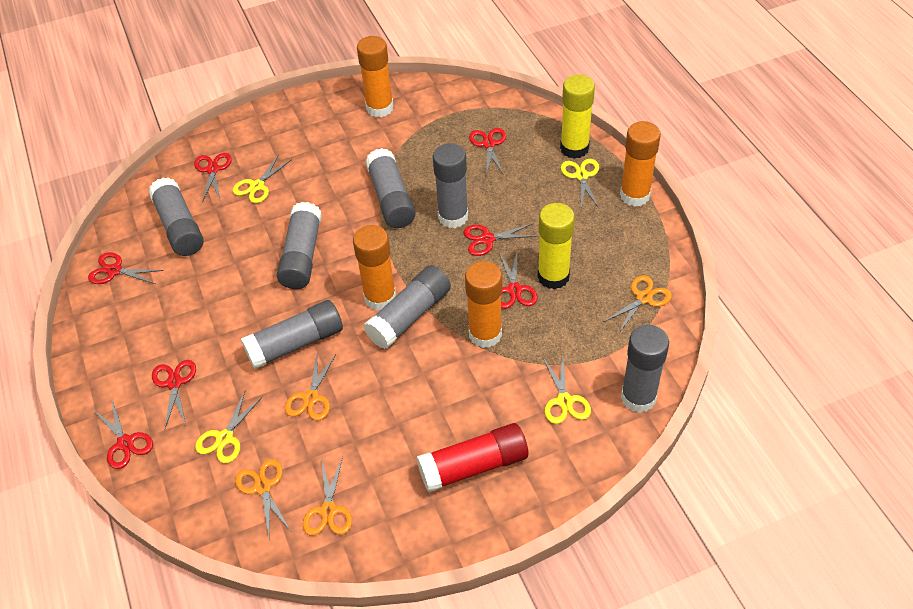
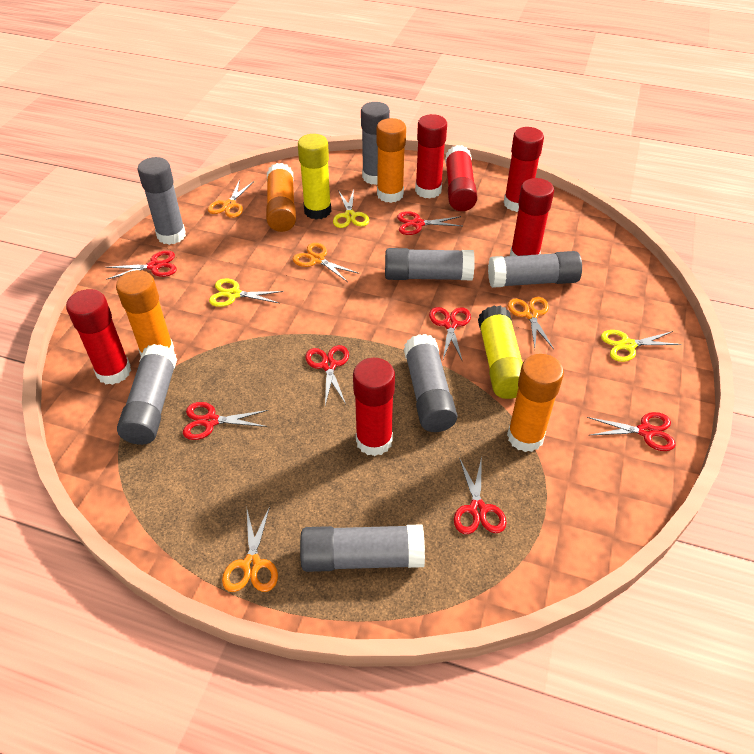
red glue stick: [417,423,528,492] = 1 -> [66,289,131,385] [353,358,395,456] [415,114,447,199] [445,145,477,211] [504,127,544,212] [510,178,554,256] = 6
yellow scissors: [195,391,263,463] [233,154,292,203] [543,355,591,424] [561,159,599,208] = 4 -> [209,278,284,307] [333,190,369,228] [601,330,682,362] = 3

